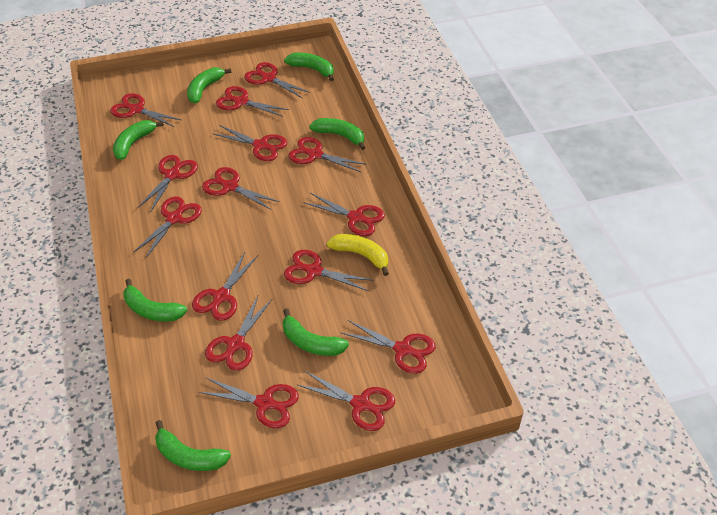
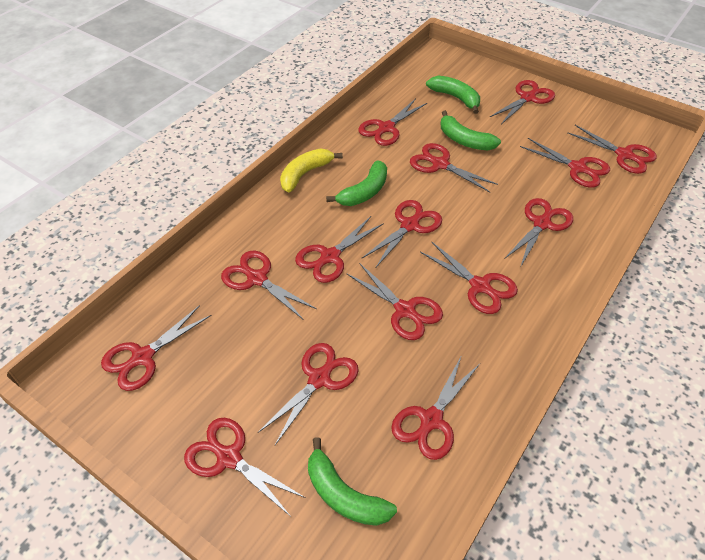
green banana: [113,120,164,160] [123,279,188,321] [155,420,231,471] [187,67,231,104] [283,308,349,356] [284,53,334,81] [309,118,365,150] = 7 -> [308,437,397,526] [326,160,387,206] [426,76,480,114] [441,110,501,150] = 4

